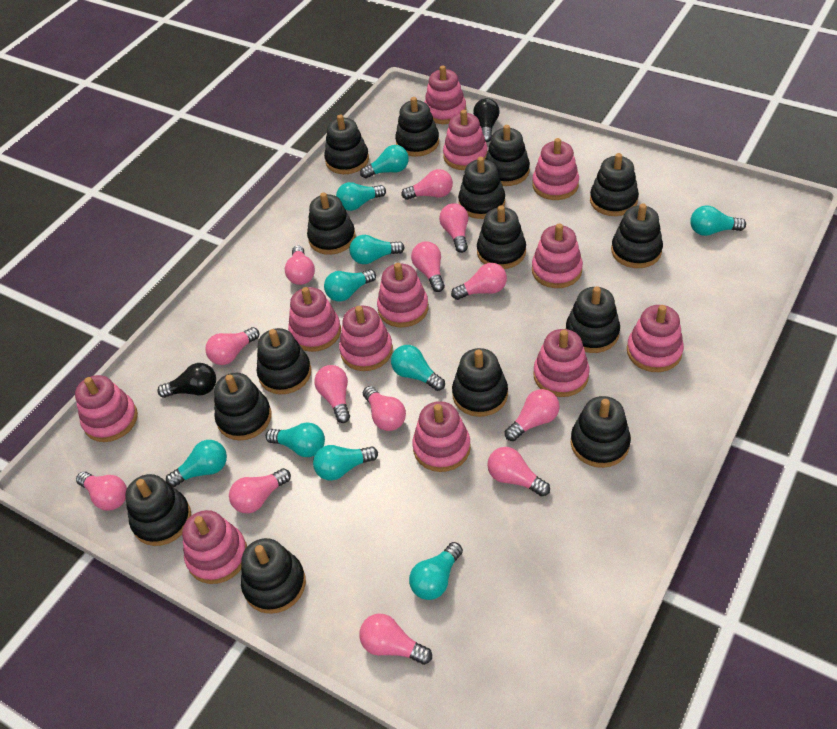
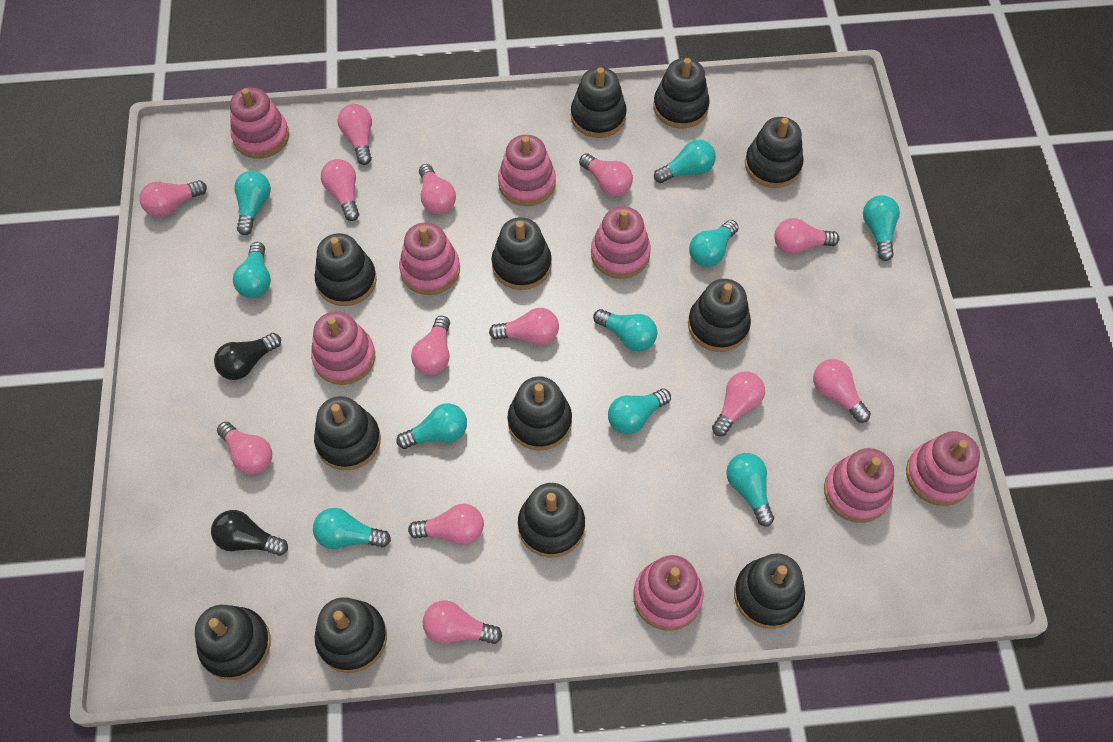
black stacking toy: [125,474,191,546] [214,373,272,441] [241,538,306,614] [257,328,311,394] [307,192,356,255] [324,115,369,174] [395,97,439,157] [452,348,508,417] [458,157,505,219] [477,205,526,269] [485,125,530,186] [566,286,620,353] [571,396,631,468] [590,153,639,216] [611,203,663,268] = 15 -> [195,605,271,680] [314,396,381,470] [315,233,377,306] [315,597,387,673] [492,217,552,290] [507,376,572,451] [518,483,585,558] [571,67,627,138] [653,58,710,128] [688,279,751,352] [734,553,805,629] [745,117,803,188] = 12
pink stacking toy: [75,375,138,442] [182,510,247,584] [288,287,341,352] [339,306,393,371] [377,263,429,327] [412,401,471,472] [425,65,466,124] [443,110,488,170] [532,138,579,200] [532,223,583,288] [533,329,590,397] [627,305,684,372] = 12 -> [230,88,289,158] [311,311,375,385] [399,222,460,295] [498,135,556,206] [591,206,651,279] [633,555,704,630] [824,448,894,523] [906,431,980,506] = 8

